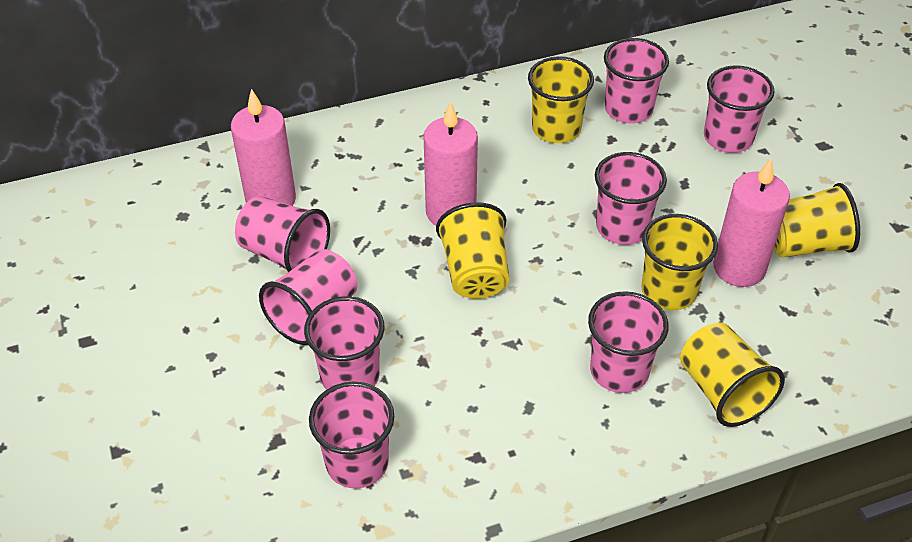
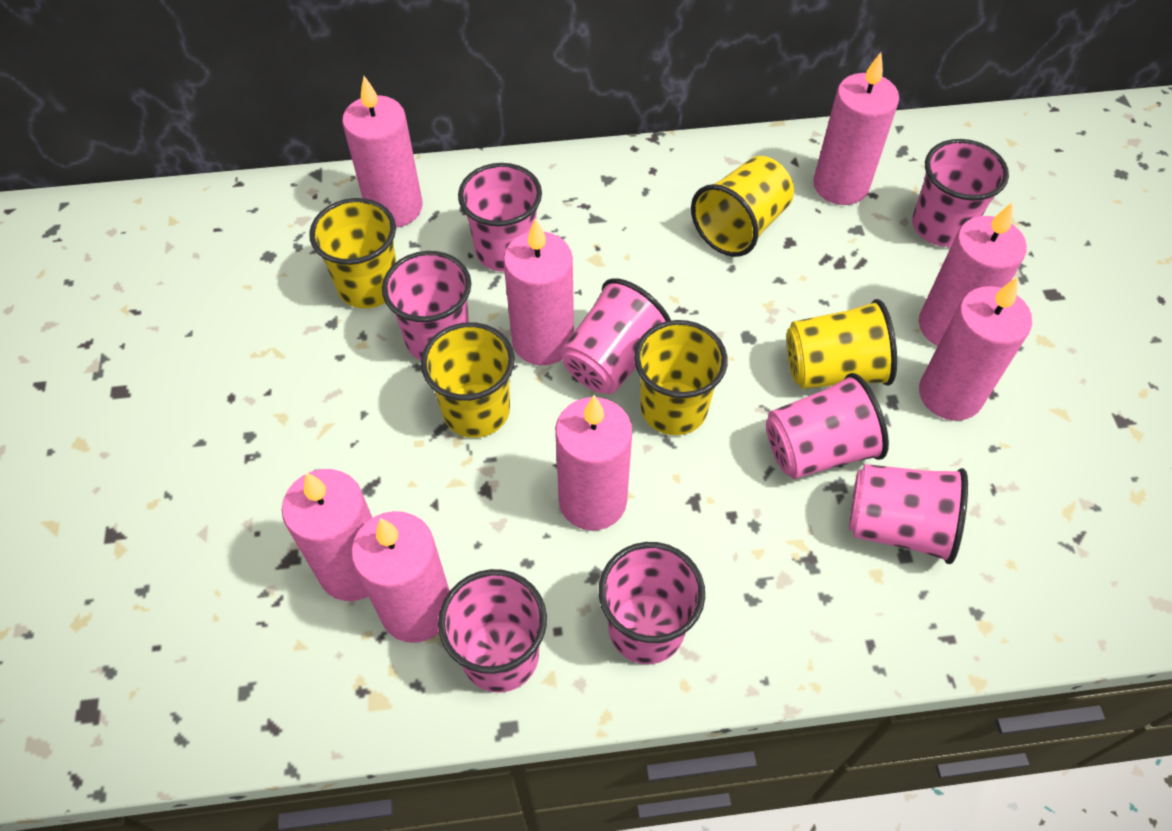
pink candle: [231,89,296,206] [423,101,478,226] [713,158,790,287] = 3 -> [282,469,372,601] [342,76,423,228] [351,511,450,643] [503,218,574,365] [555,395,632,530] [813,52,899,205] [919,202,1027,346] [919,277,1032,421] = 8

